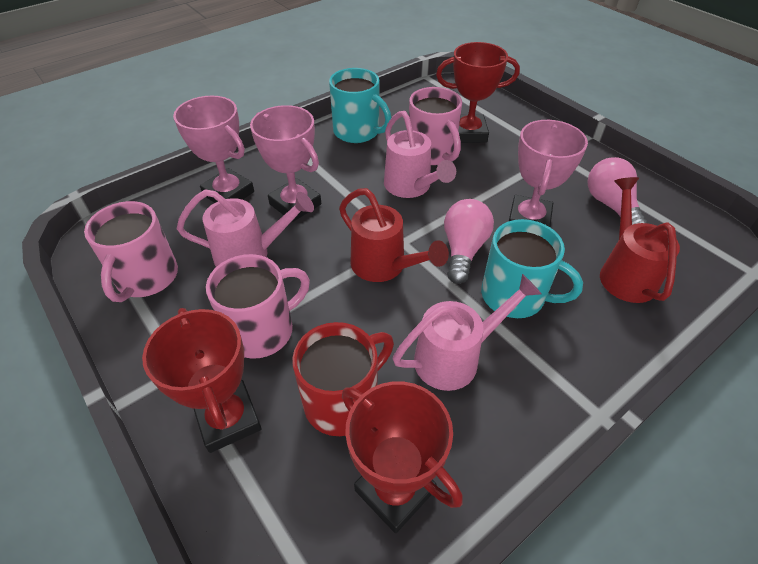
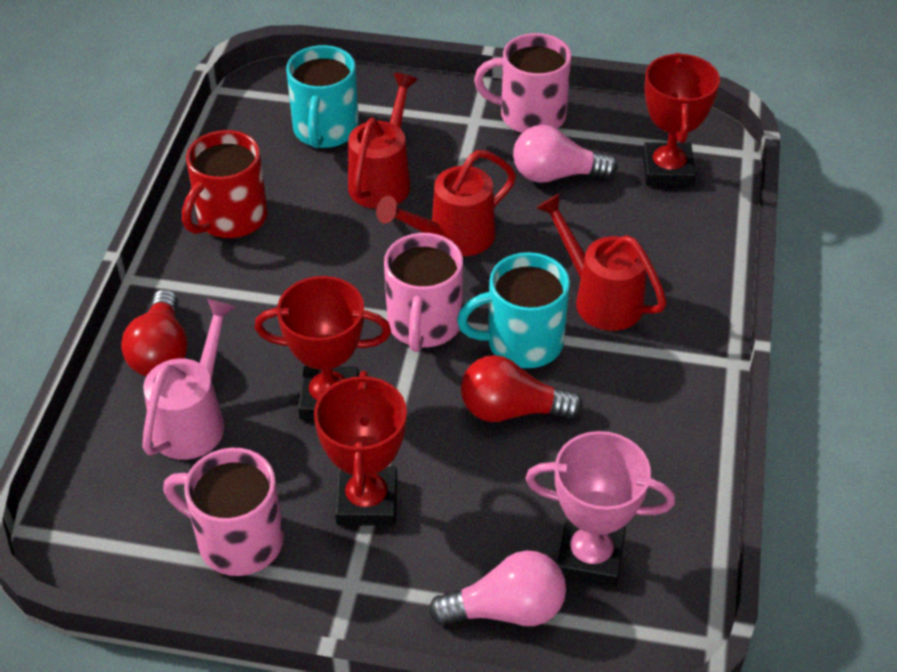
pink trophy: [173,96,254,203] [250,105,321,222] [509,120,588,227] = 3 -> [525,431,675,587] = 1
pink watering can: [177,189,314,267] [384,111,456,198] [393,274,541,391] = 3 -> [142,299,235,460] = 1
red light bulb: none = 0 -> [121,289,188,377] [461,355,583,422] = 2
red watering can: [339,188,449,282] [600,177,680,303] = 2 -> [348,73,418,209] [376,150,516,256] [536,193,667,331] = 3

